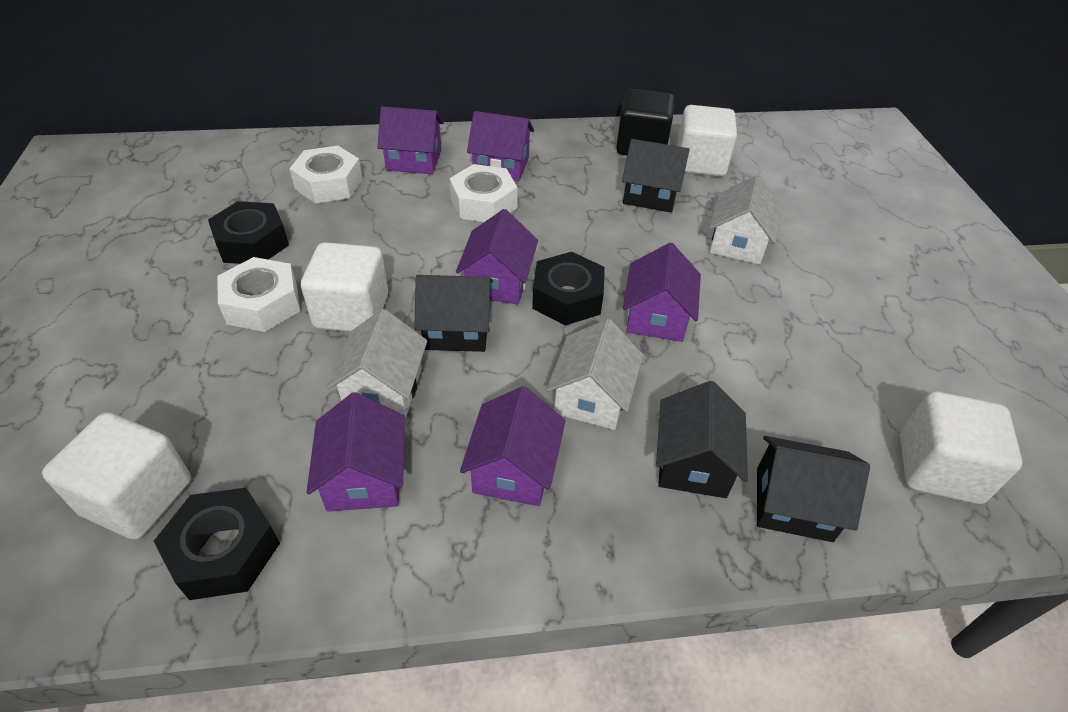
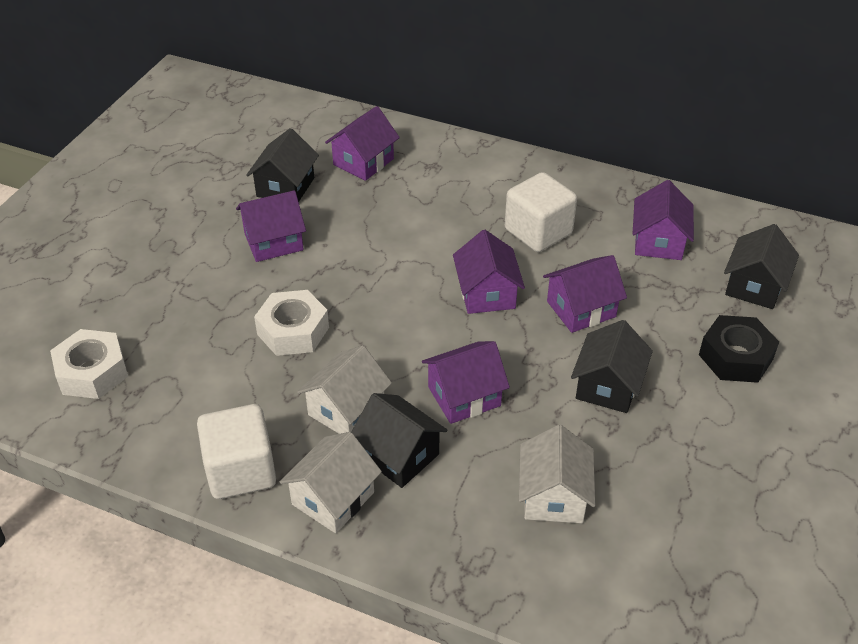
black cube: [616,89,675,155] = 1 -> none = 0
black nut: [154,488,280,600] [208,201,289,264] [532,252,605,326] = 3 -> [699,315,779,383] = 1
white cube: [42,412,191,540] [301,242,388,332] [677,105,737,177] [900,391,1022,504] = 4 -> [197,404,276,499] [505,172,577,252] = 2
white nut: [217,257,300,332] [289,146,363,204] [449,164,517,222] = 3 -> [50,329,128,399] [254,290,329,356] = 2

